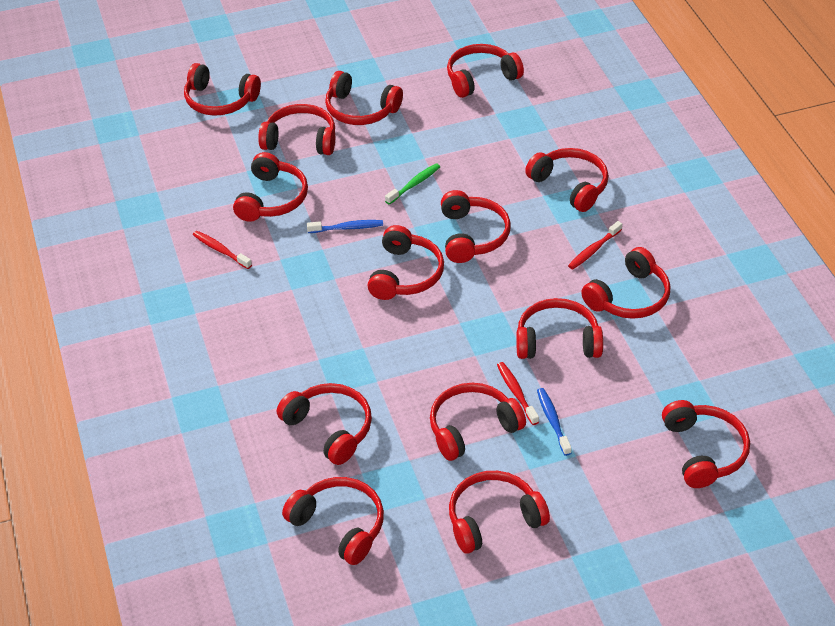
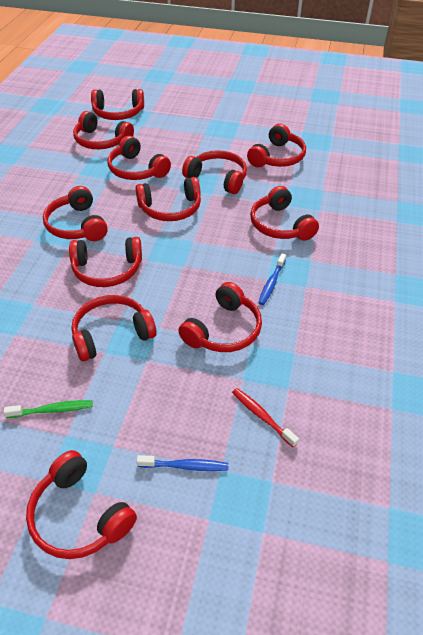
red headphones: [184,63,261,116] [233,152,308,222] [258,104,335,155] [277,383,372,465] [282,477,384,565] [325,71,403,125] [368,225,444,300] [430,383,526,461] [441,190,511,263] [447,44,524,98] [449,471,550,554] [516,298,603,359] [525,148,608,212] [581,247,670,319] [662,400,750,488] = 15 -> [26,450,137,559] [43,186,108,241] [69,237,142,287] [71,295,157,361] [73,111,134,149] [91,89,144,120] [108,136,171,180] [136,177,201,221] [178,282,262,352] [182,150,247,194] [247,124,306,167] [250,186,319,241] = 12
red toothbrush: [193,231,252,269] [497,362,539,425] [568,221,622,270] = 3 -> [232,388,299,447] = 1

